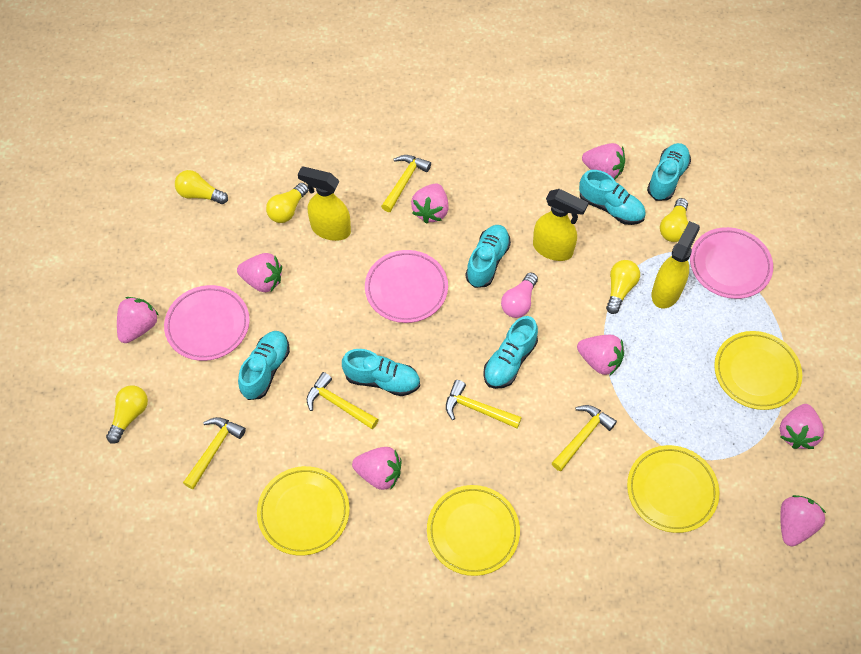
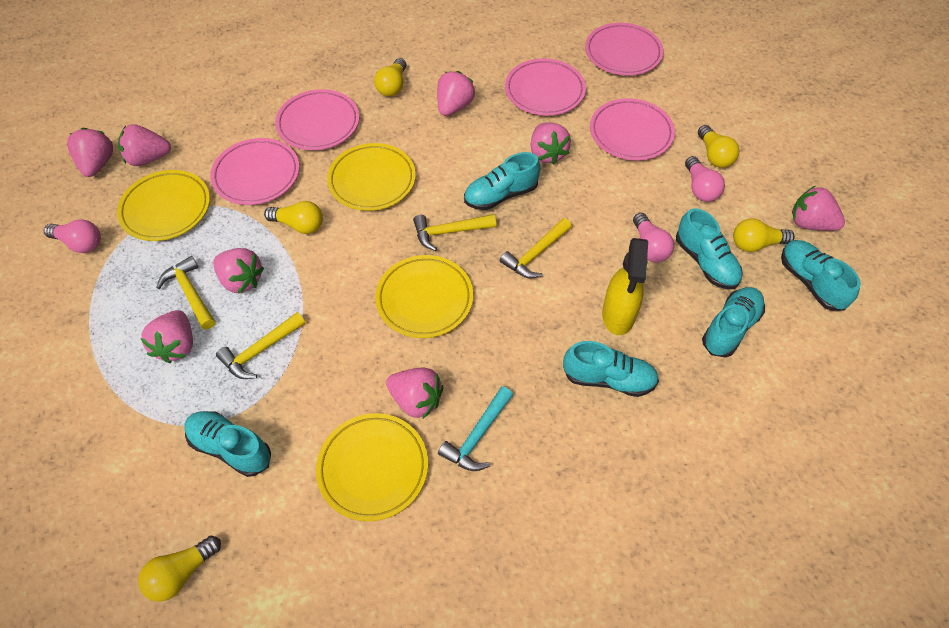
pink light bulb: [501,273,538,318] = 1 -> [44,219,101,253] [633,213,674,263] [685,156,725,202] = 3
pink plate: [164,285,250,361] [365,250,448,323] [690,227,773,299] = 3 -> [210,138,299,205] [275,89,359,150] [505,59,586,116] [585,23,663,76] [590,98,675,160] = 5
turquoise hammer: none = 0 -> [438,386,513,471] = 1
yellow hammer: [183,417,246,490] [307,372,379,429] [381,155,431,212] [446,380,522,428] [552,405,617,471] = 5 -> [156,256,215,330] [216,312,305,379] [413,214,496,251] [500,218,572,278] = 4
yellow spray bottle: [298,167,351,241] [533,189,589,261] [652,221,700,308] = 3 -> [602,238,648,335] = 1

